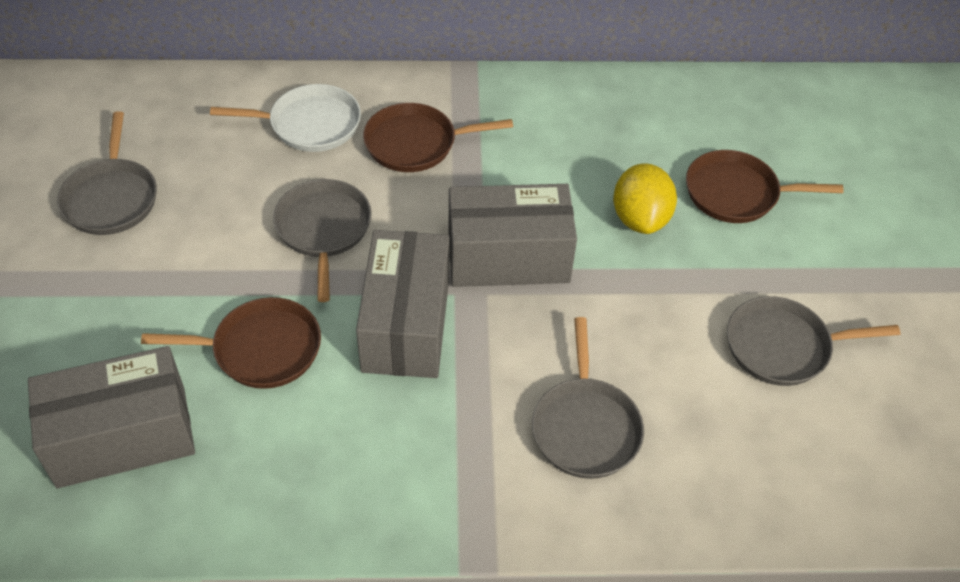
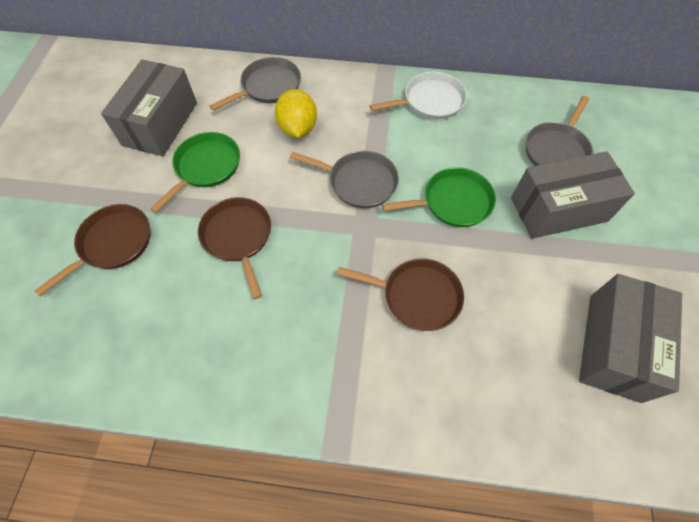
green pan: none = 0 -> [150,132,240,213] [382,167,496,227] = 2
grey pan: [57,111,157,235] [273,179,372,302] [532,317,644,479] [727,296,900,386] = 4 -> [210,57,301,111] [290,151,399,208] [526,96,593,166] = 3

